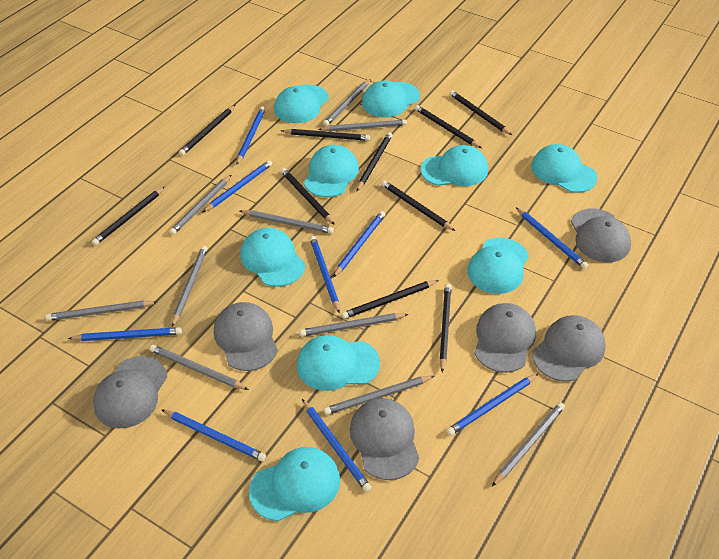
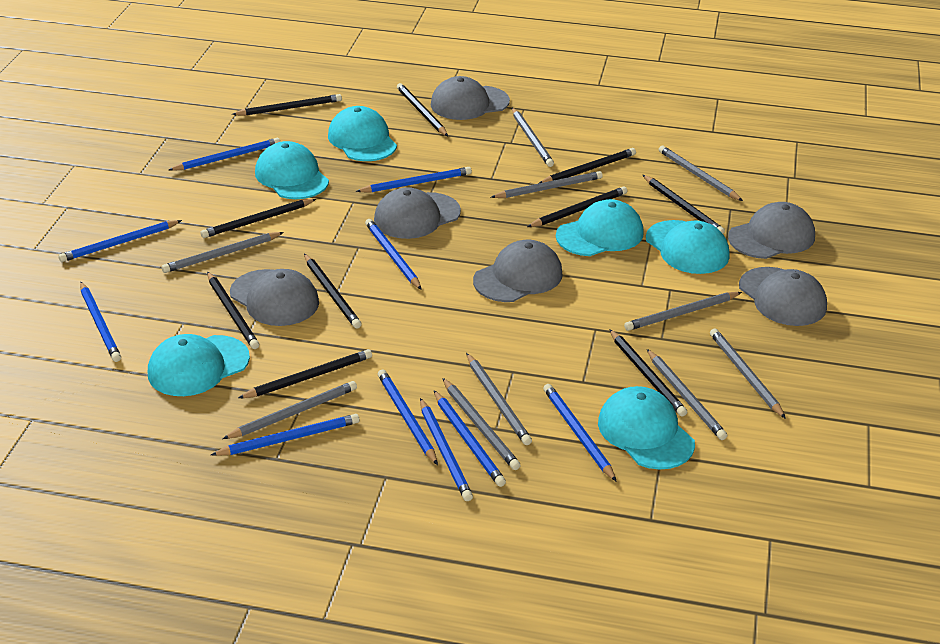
blue pencil: [68,327,182,341] [161,409,266,462] [202,160,272,213] [237,107,265,165] [302,399,372,492] [310,236,340,314] [333,211,385,278] [446,374,538,436] [516,207,588,269] = 9 -> [58,220,182,262] [80,282,121,362] [169,138,280,171] [211,414,360,456] [356,167,472,193] [365,219,422,290] [378,370,438,465] [420,398,473,501] [434,391,506,487] [543,384,617,482] = 10
turquoise cap: [240,228,305,287] [249,447,340,521] [274,84,329,123] [297,335,380,391] [304,145,359,197] [362,81,420,118] [421,145,488,186] [467,238,529,294] [531,144,598,193] = 9 -> [148,334,250,396] [255,141,329,199] [328,106,397,161] [556,199,644,256] [598,386,695,469] [646,220,729,274] = 6

